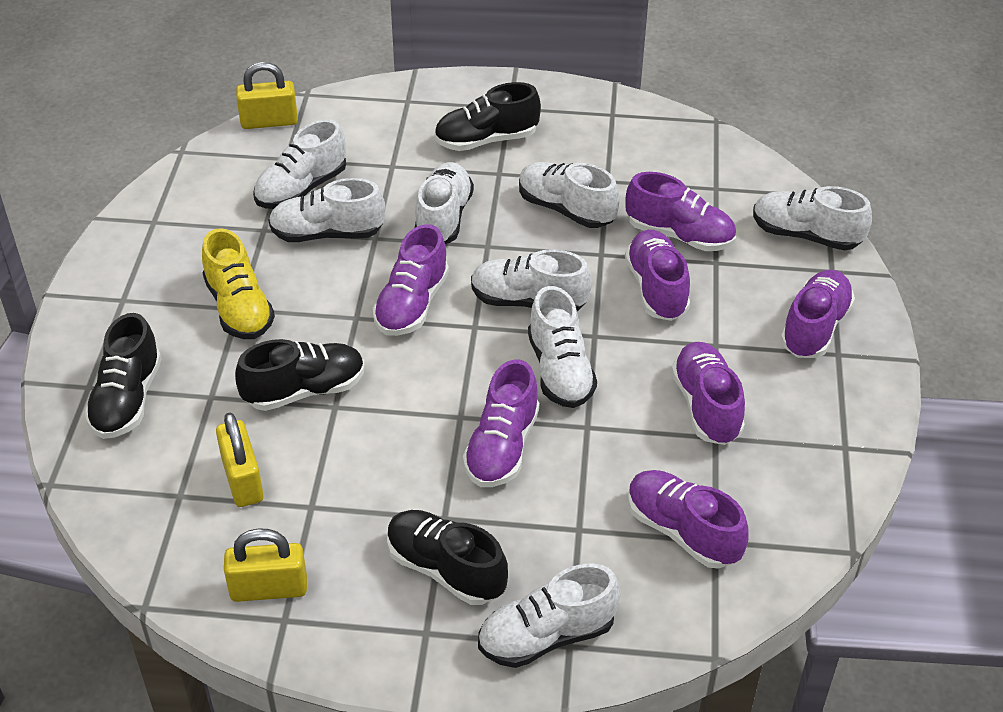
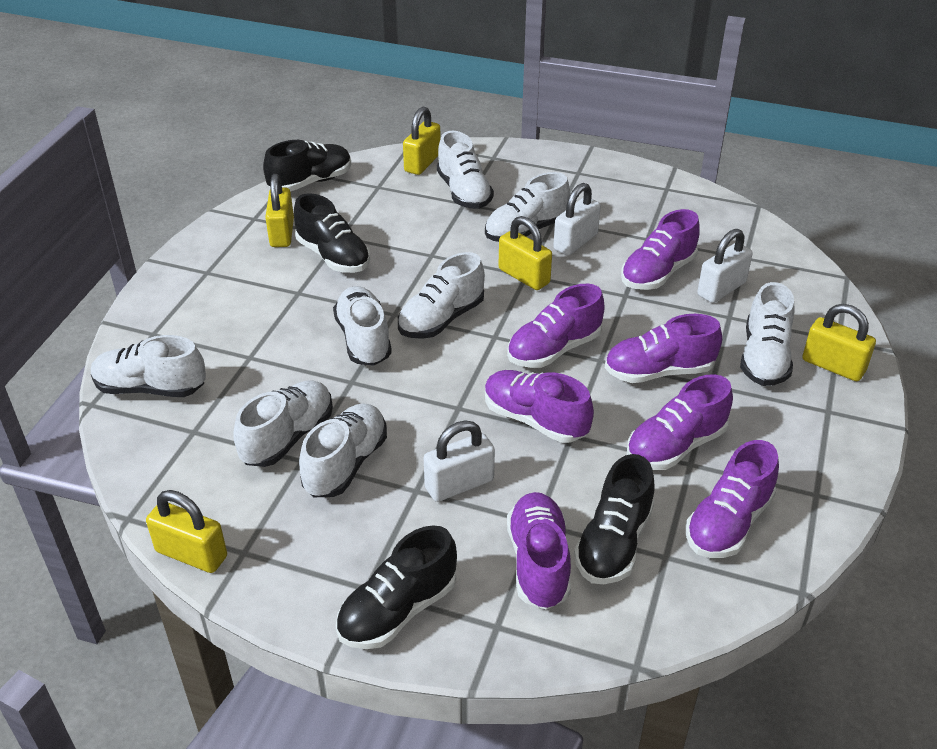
white padlock: none = 0 -> [424,420,495,502] [553,183,601,256] [697,229,753,303] = 3
yellow padlock: [216,413,264,507] [224,528,307,602] [236,62,298,129] = 3 -> [146,490,227,573] [265,174,294,247] [403,107,441,175] [498,216,552,290] [802,304,876,381] = 5
yellow shoe: [202,228,275,339] = 1 -> none = 0

